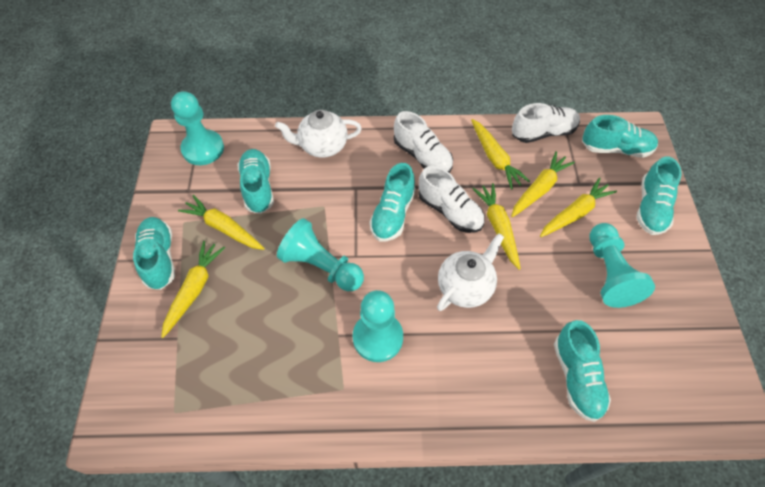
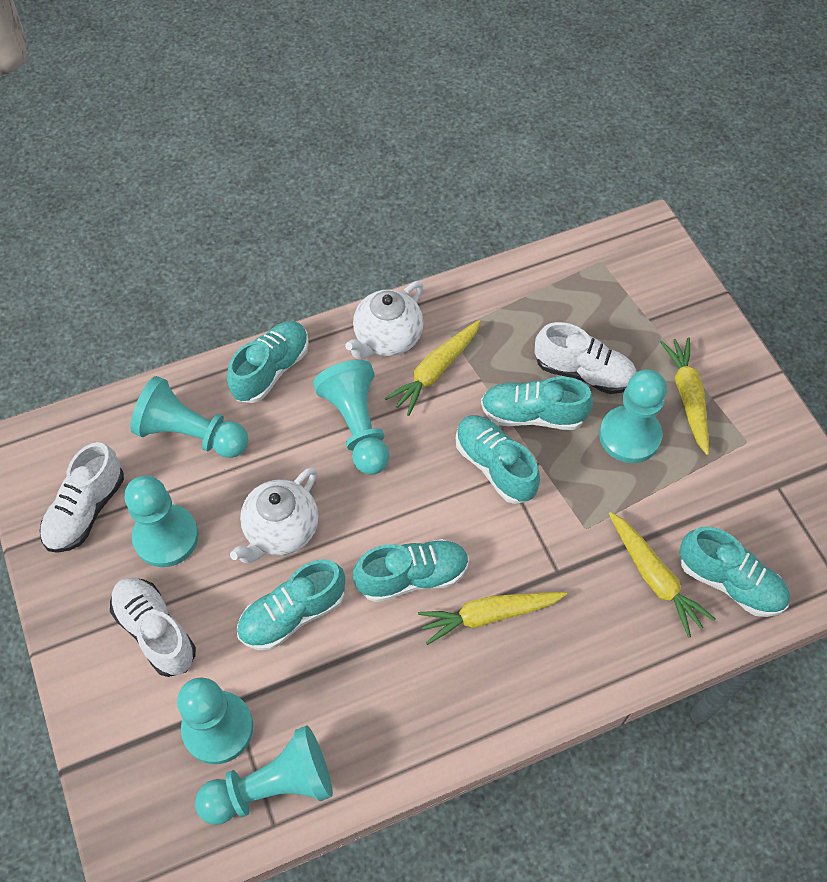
turquoise pawn: [171,91,224,165] [277,218,364,291] [353,290,403,362] [589,223,655,308] = 4 -> [124,475,199,567] [130,376,248,458] [177,678,253,764] [195,726,333,825] [313,360,389,475] [599,369,667,463] = 6
yellow carrot: [161,241,225,338] [178,195,265,250] [471,119,530,189] [472,183,521,270] [511,151,575,217] [540,177,617,237] = 6 -> [385,320,481,416] [418,592,567,645] [609,512,716,638] [660,337,709,455] = 4

